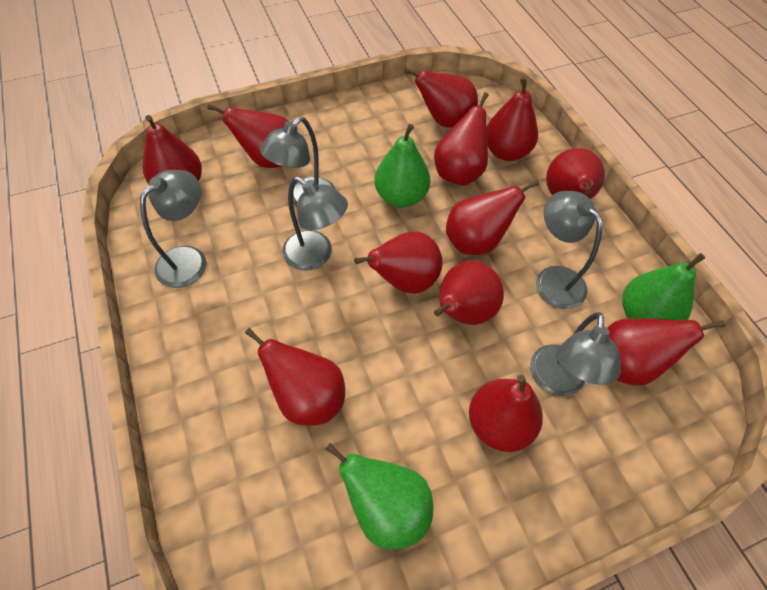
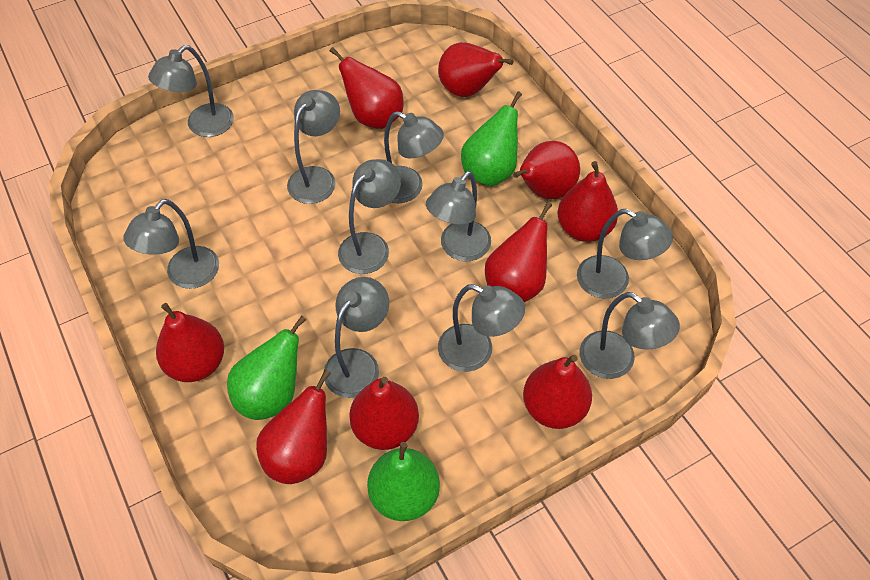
grey lamp: [140,170,206,288] [260,117,335,207] [282,177,348,271] [530,312,621,396] [536,191,602,309] = 5 -> [124,199,219,289] [148,45,234,137] [287,90,340,204] [323,277,389,398] [338,159,401,274] [384,111,444,203] [426,171,491,261] [438,284,525,372] [577,209,673,299] [579,292,680,379] = 10
red pear: [143,115,202,184] [208,104,288,168] [245,328,345,426] [354,231,443,293] [404,68,478,128] [434,92,489,185] [434,261,504,325] [446,180,539,255] [469,375,543,452] [487,77,538,161] [546,148,605,199] [607,318,726,386] = 12 -> [156,303,224,382] [256,369,331,484] [330,47,403,129] [349,377,419,450] [438,42,514,97] [485,202,552,302] [513,141,580,199] [523,355,592,429] [558,161,618,242] = 9

